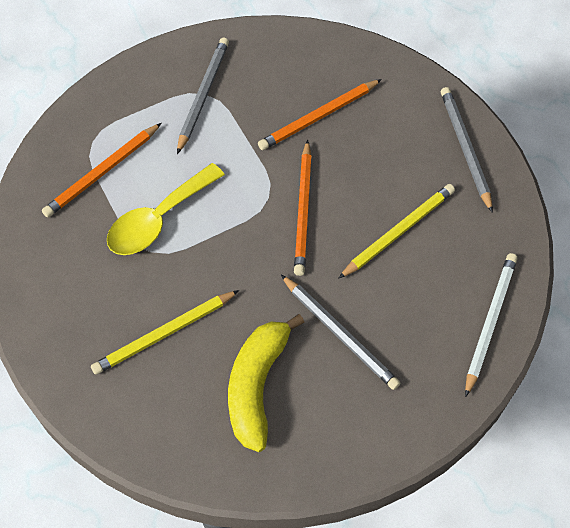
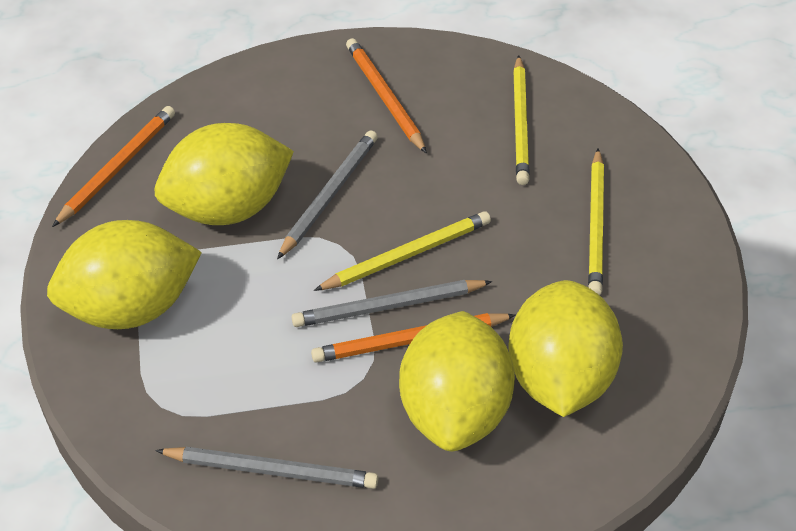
white pencil: [465,253,518,397] = 1 -> none = 0
yellow banana: [228,314,304,452] = 1 -> none = 0
yellow lemon: none = 0 -> [47,220,202,329] [154,123,294,225] [399,311,515,451] [508,280,623,417] = 4
yellow pencil: [91,290,239,375] [338,184,455,279] = 2 -> [314,211,491,291] [513,55,530,185] [588,149,604,295] = 3
yellow spoon: [107,163,225,255] = 1 -> none = 0

